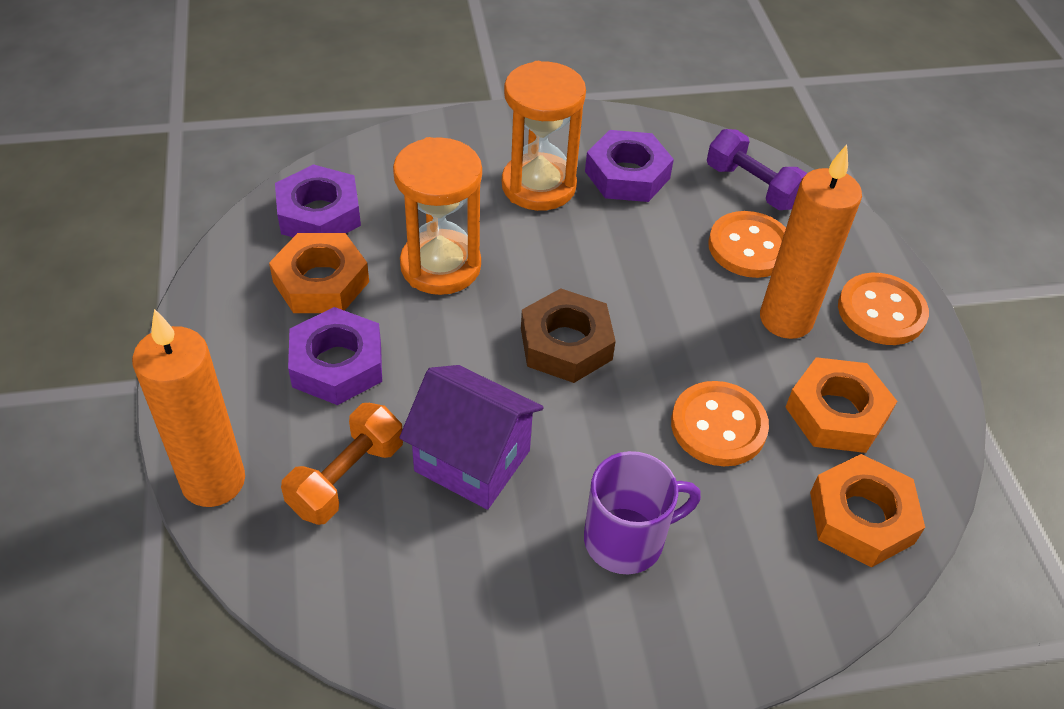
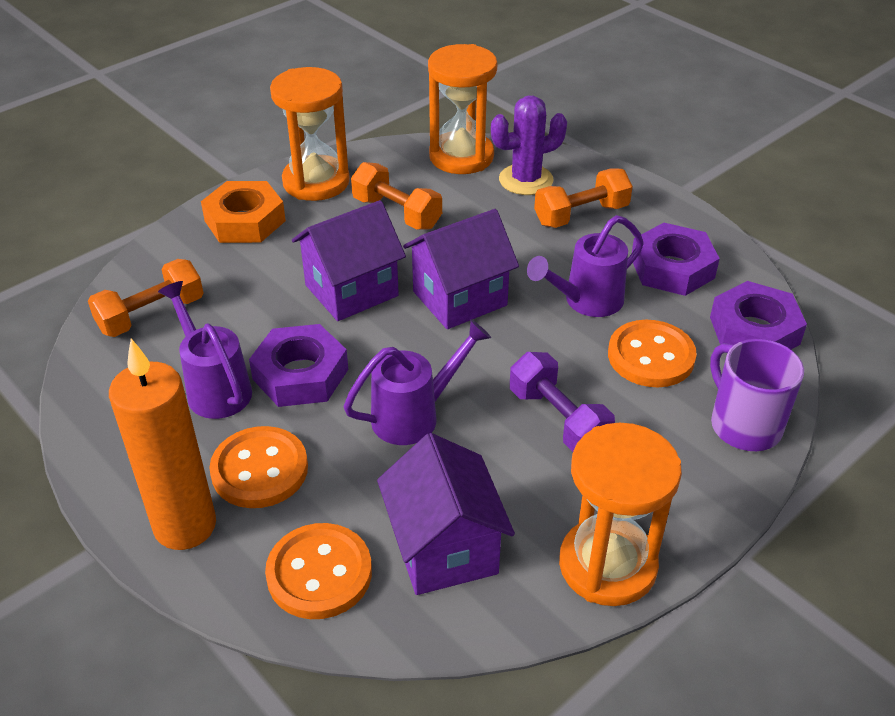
brown nut: [521,288,616,383] = 1 -> none = 0
orange candle: [132,309,245,507] [760,145,862,339] = 2 -> [109,339,216,550] = 1
orange dumbbell: [281,403,403,525] = 1 -> [88,259,203,337] [351,162,442,230] [534,168,633,228] = 3
orange hourglass: [393,137,482,295] [502,61,586,211] = 2 -> [270,67,350,201] [428,44,497,174] [559,423,682,606] = 3
orange nut: [269,233,369,313] [785,357,897,453] [810,454,925,568] = 3 -> [201,181,286,243] = 1
purple cactus: none = 0 -> [491,96,567,195] = 1
purple house: [399,365,544,510] = 1 -> [292,200,406,321] [377,433,515,595] [403,209,519,329] = 3
purple watering can: none = 0 -> [158,281,252,419] [344,320,491,445] [527,215,644,317] = 3

